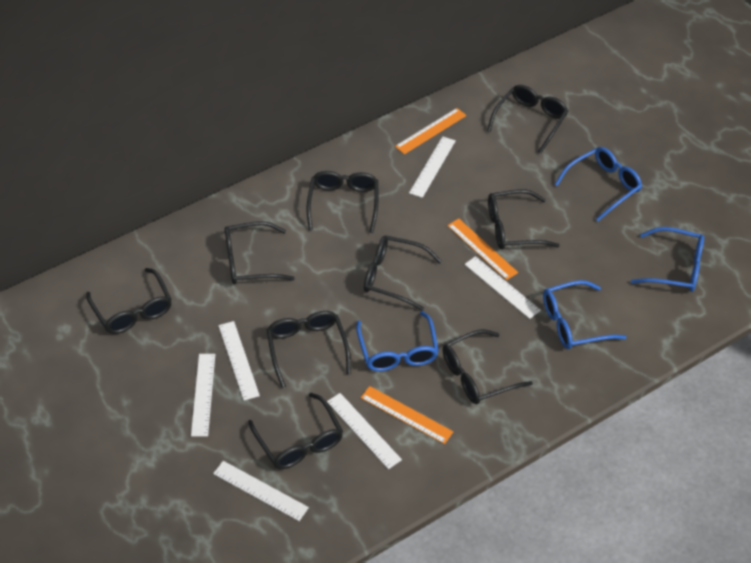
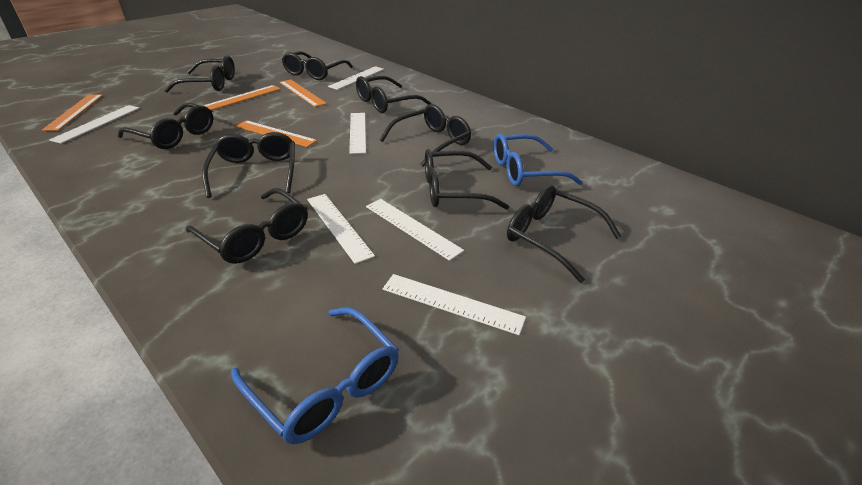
blue glasses: [356,311,439,372] [543,280,626,349] [555,147,642,221] [631,227,704,292] = 4 -> [231,307,399,444] [493,134,583,186] = 2
orange ruler: [361,386,453,444] [395,108,466,154] [447,218,518,280] = 3 -> [42,95,103,131] [203,85,281,110] [236,120,317,147] [280,80,327,107] = 4

